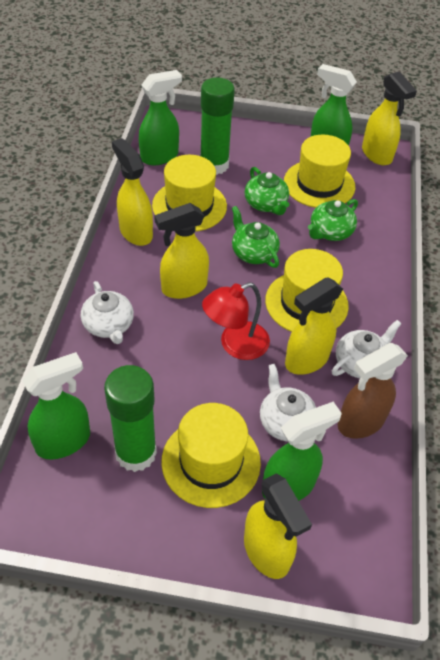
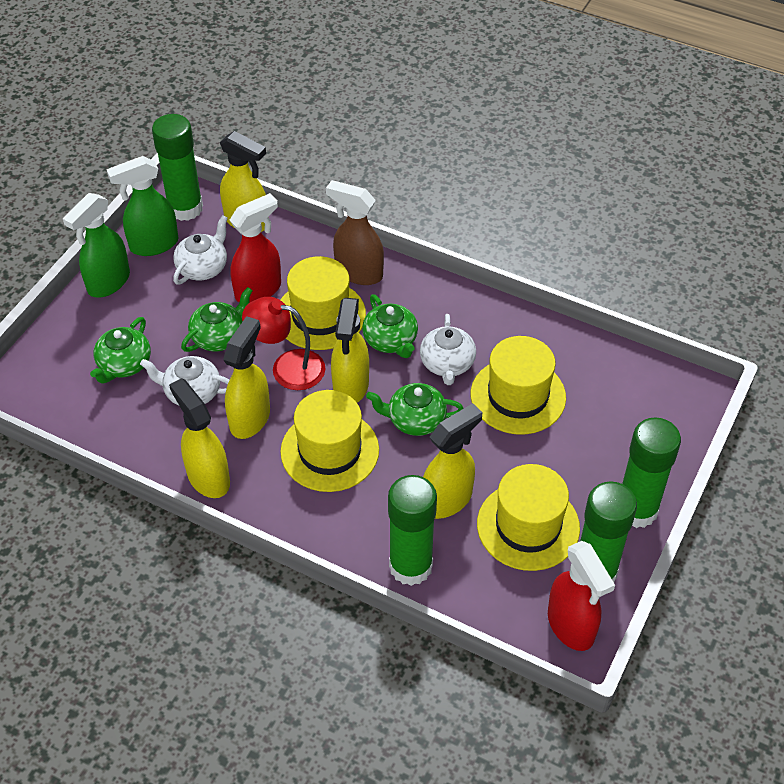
green glue stick: [104,365,157,472] [200,77,235,175] = 2 -> [152,114,203,221] [388,475,437,586] [580,481,637,582] [622,417,681,528] = 4
green spray bottle: [22,352,90,460] [139,70,182,165] [262,401,342,501] [310,64,357,146] = 4 -> [63,193,130,298] [107,156,179,256] = 2
green teapot: [232,206,280,268] [245,167,289,215] [308,199,358,241] = 3 -> [90,317,151,384] [181,287,253,352] [362,294,418,358] [366,383,464,436] = 4
red spray bottle: none = 0 -> [230,193,281,302] [548,541,615,651] = 2

